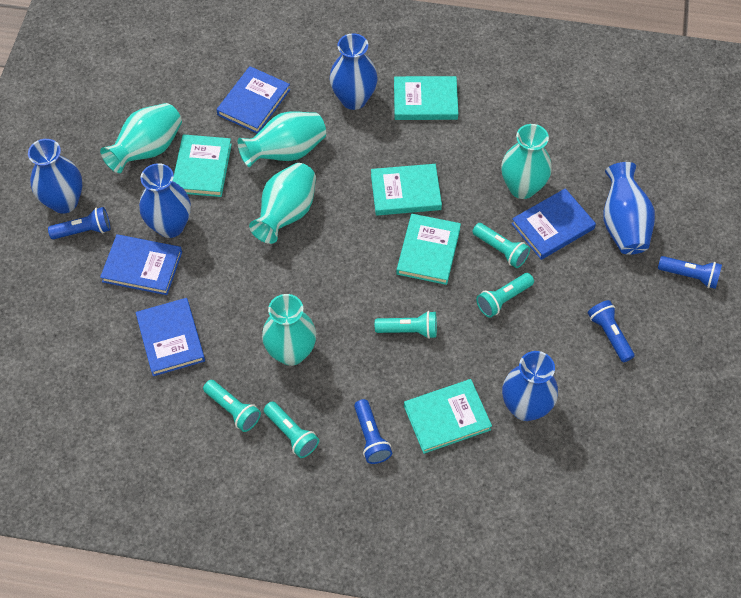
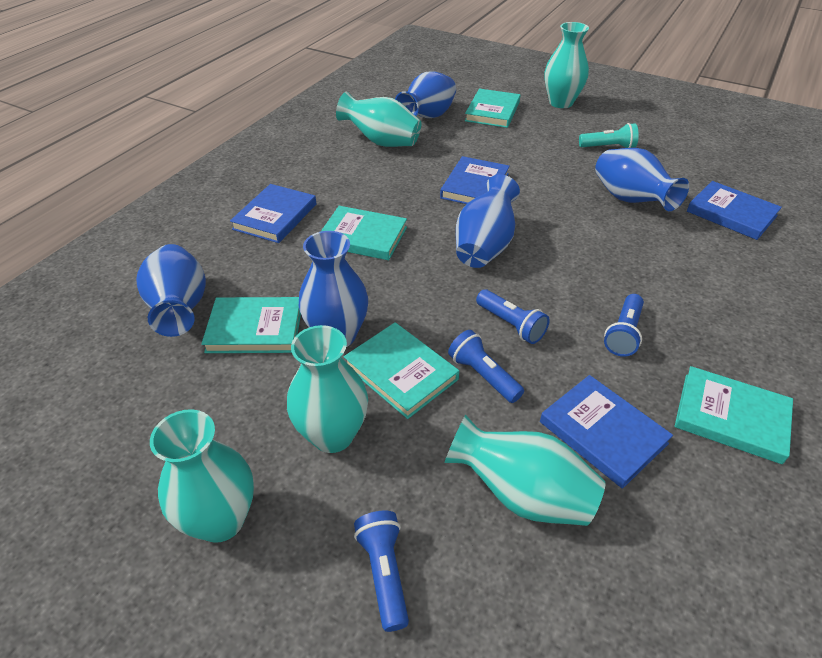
turquoise flashlight: [203,380,261,432] [264,402,319,458] [375,311,437,339] [473,223,530,268] [476,273,534,318] = 5 -> [579,123,639,148] = 1

